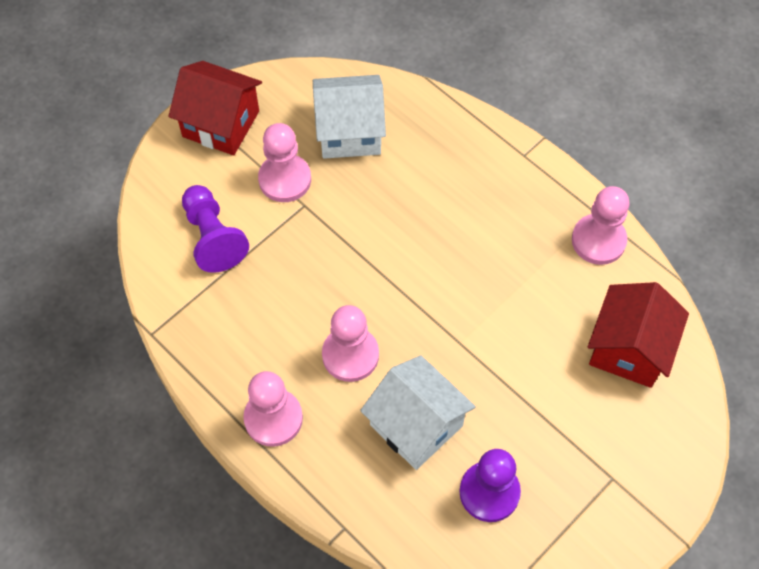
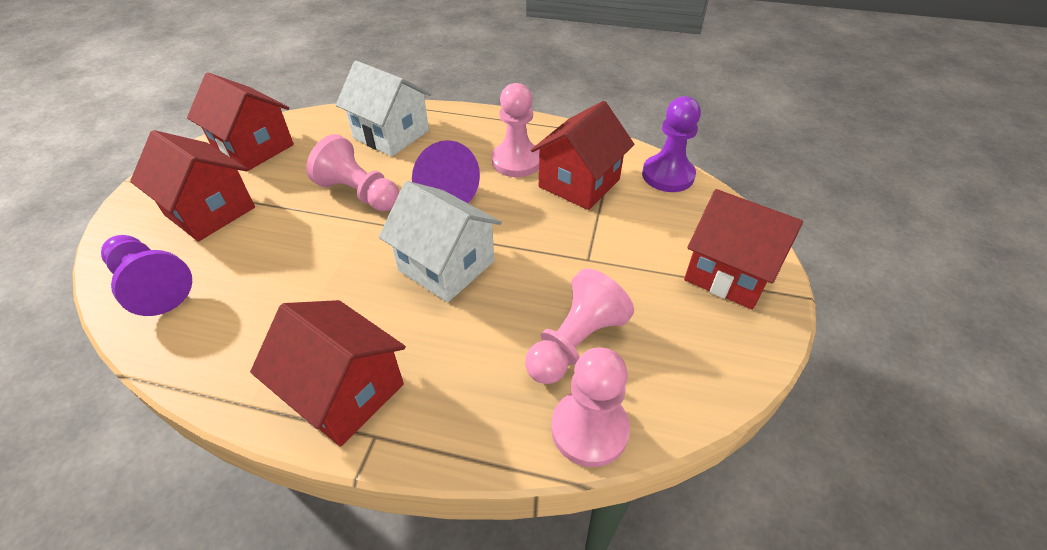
purple cone: none = 0 -> [412,140,480,203] = 1
red house: [168,61,262,155] [588,282,689,388] = 2 -> [130,130,255,242] [187,72,294,172] [250,300,406,447] [531,101,634,210] [684,189,803,310] = 5

